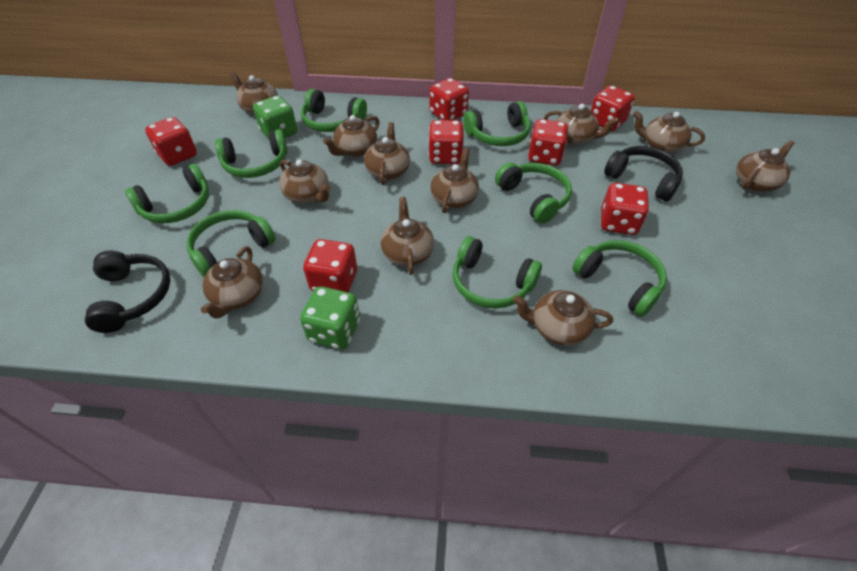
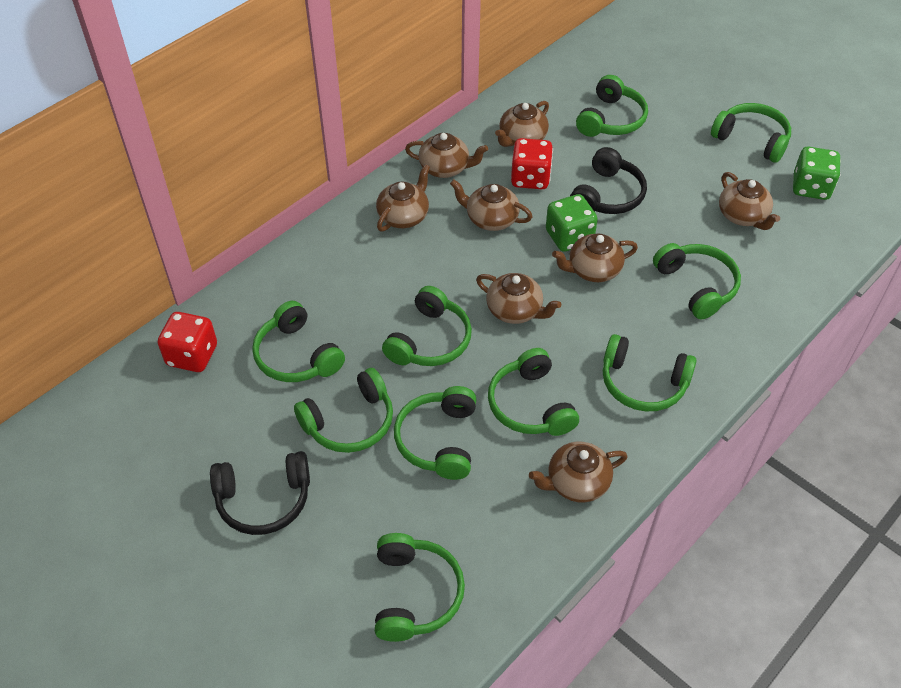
brown teapot: [201,246,263,319] [230,71,278,115] [279,160,330,204] [323,115,380,157] [364,122,410,185] [381,197,434,275] [430,148,479,213] [513,290,613,346] [544,104,619,145] [633,111,705,153] [736,140,794,192] = 11 -> [376,164,430,232] [405,133,488,178] [450,179,532,231] [476,273,561,324] [495,101,549,147] [529,442,628,502] [552,233,638,282] [719,172,780,230] = 8
green headphones: [125,164,209,223] [187,210,276,277] [215,129,288,178] [301,89,367,132] [453,236,542,309] [463,101,531,146] [495,163,572,224] [572,240,667,317] = 8 -> [252,301,345,382] [294,368,393,453] [375,533,465,642] [382,286,472,366] [394,386,476,480] [488,348,579,436] [576,75,648,137] [603,334,697,411] [653,243,741,319] [711,103,791,162] = 10
red dice: [145,117,197,166] [303,239,357,292] [428,120,464,164] [430,78,469,120] [528,119,569,166] [591,86,635,131] [601,183,649,235] = 7 -> [158,312,217,372] [511,138,553,189] = 2

